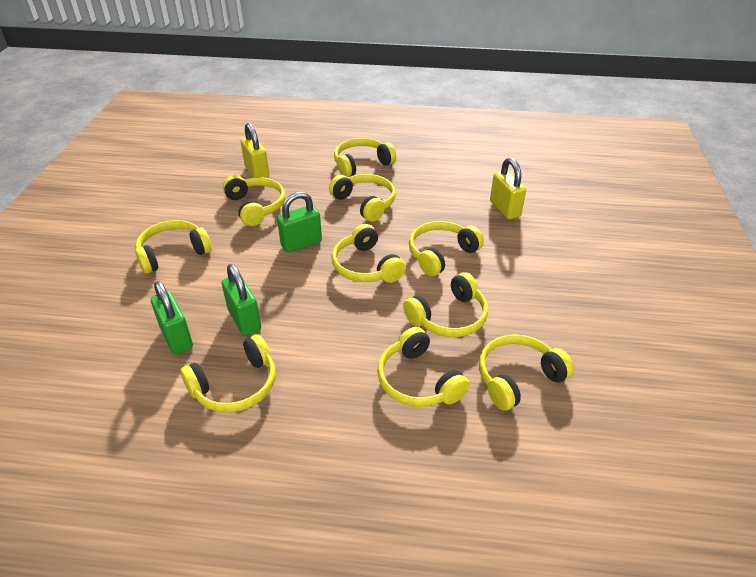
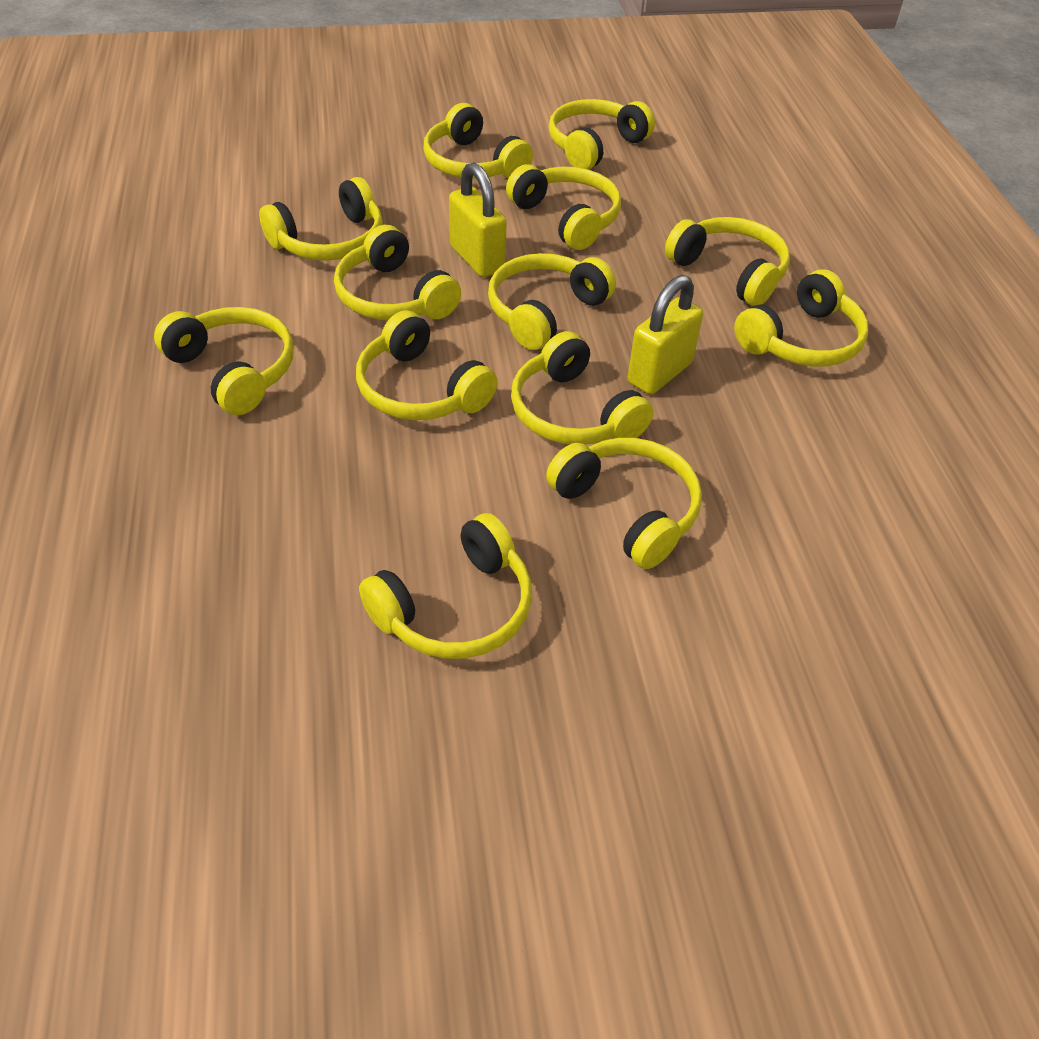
green padlock: [151,281,193,354] [222,264,261,336] [277,191,322,253] = 3 -> none = 0
yellow headphones: [135,220,212,274] [180,334,276,413] [222,175,285,226] [329,174,396,222] [332,224,406,283] [334,138,396,177] [377,327,470,407] [403,272,488,337] [409,221,484,276] [479,334,574,411] = 10 -> [154,307,294,415] [259,177,383,261] [334,225,461,320] [356,310,498,420] [359,513,532,659] [423,103,533,179] [488,253,616,350] [506,164,621,250] [511,331,653,445] [546,438,702,569] [549,99,655,170] [665,217,790,306] [734,269,868,366] = 13

